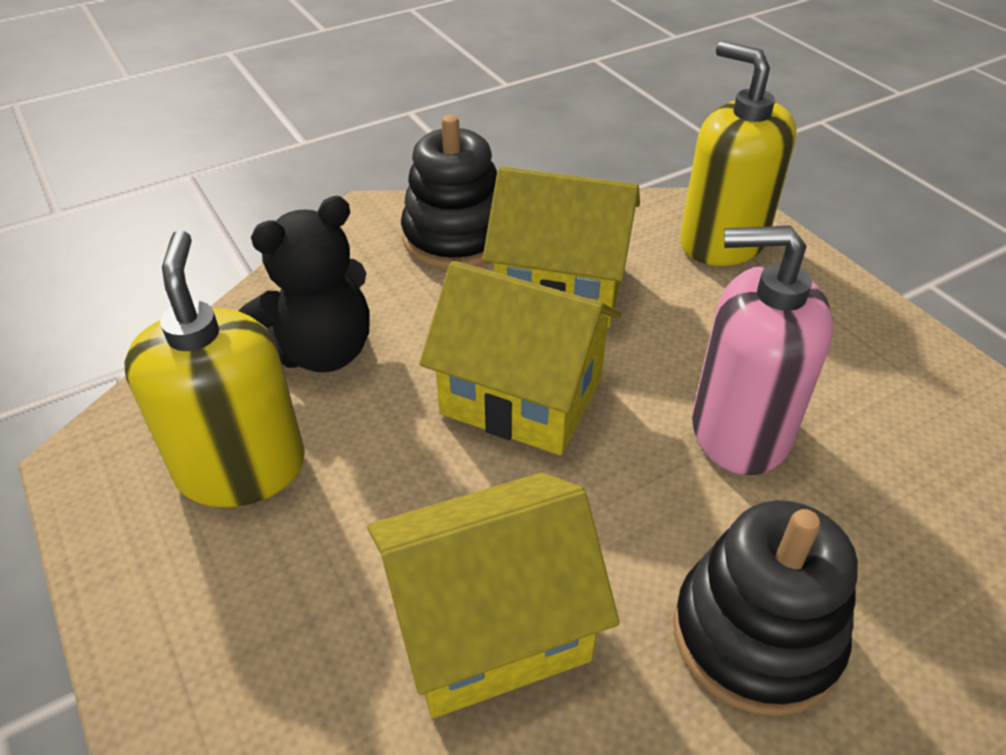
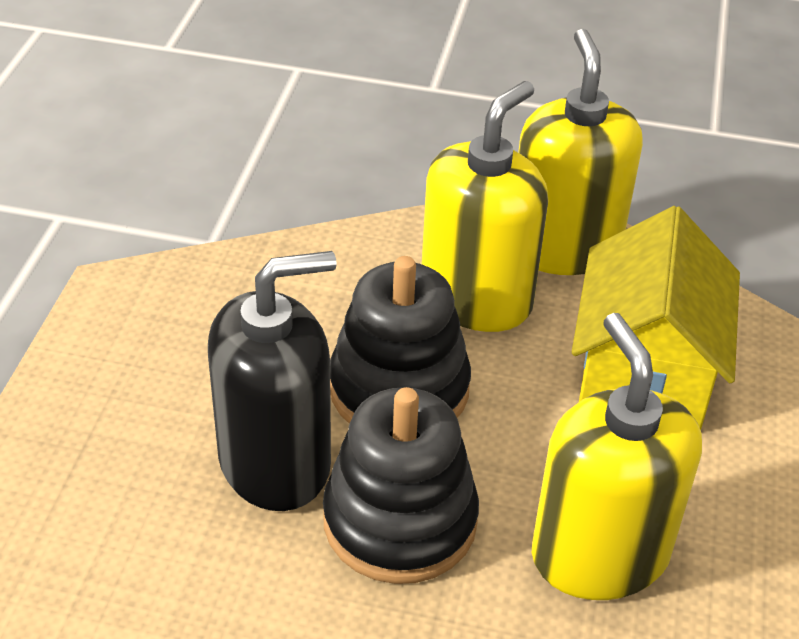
black soap dispenser: none = 0 -> [208,251,337,511] = 1
black teddy bear: [239,196,370,373] = 1 -> none = 0
pink soap dispenser: [692,225,834,475] = 1 -> none = 0
yellow house: [367,473,620,718] [419,261,621,455] [482,166,640,328] = 3 -> [572,206,740,430] = 1
yellow soap dispenser: [125,230,305,507] [680,41,796,266] = 2 -> [421,81,548,332] [518,29,643,275] [532,313,702,600] = 3

